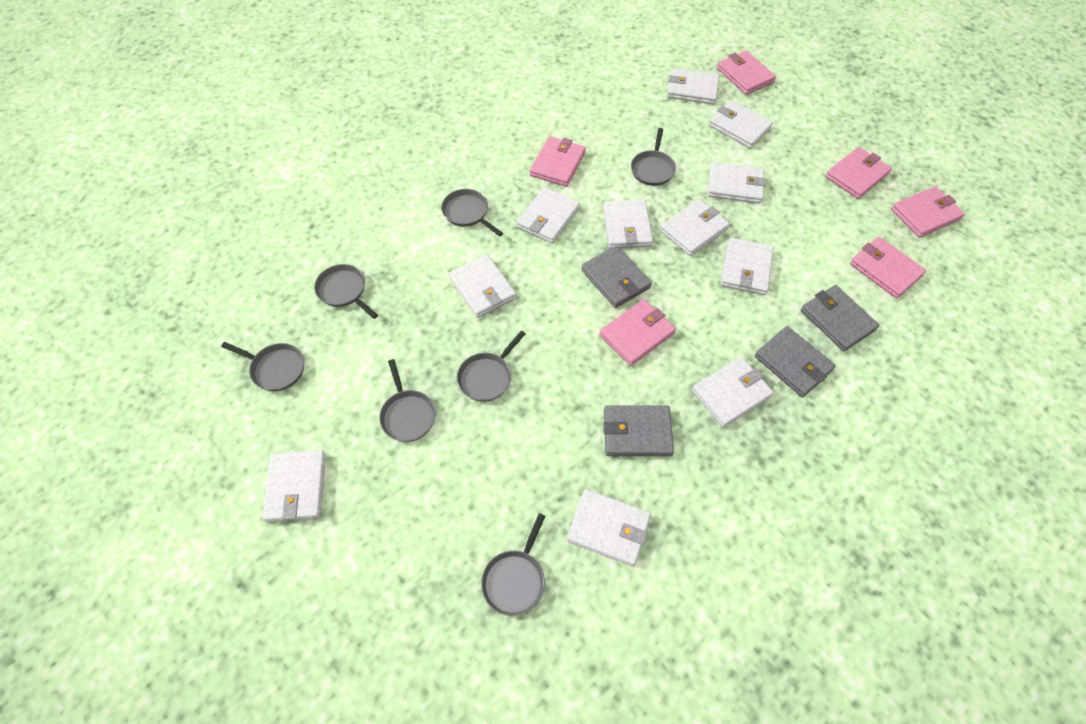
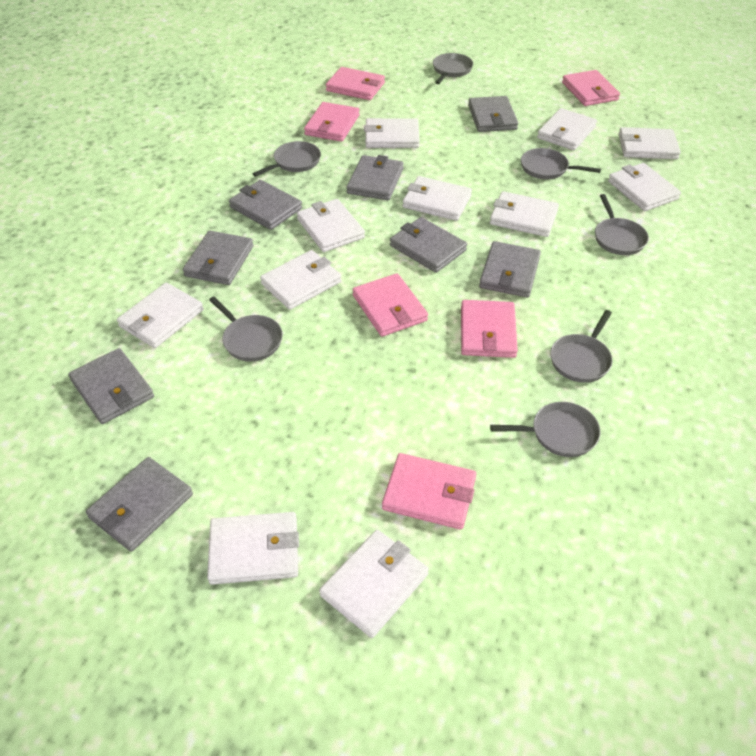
grey wallet: [581,246,652,308] [603,405,674,456] [754,326,836,397] [801,285,879,352] = 4 -> [68,348,154,424] [86,457,193,552] [183,231,253,285] [229,180,302,230] [346,155,404,200] [390,217,467,273] [468,96,518,132] [479,241,541,298] = 8

